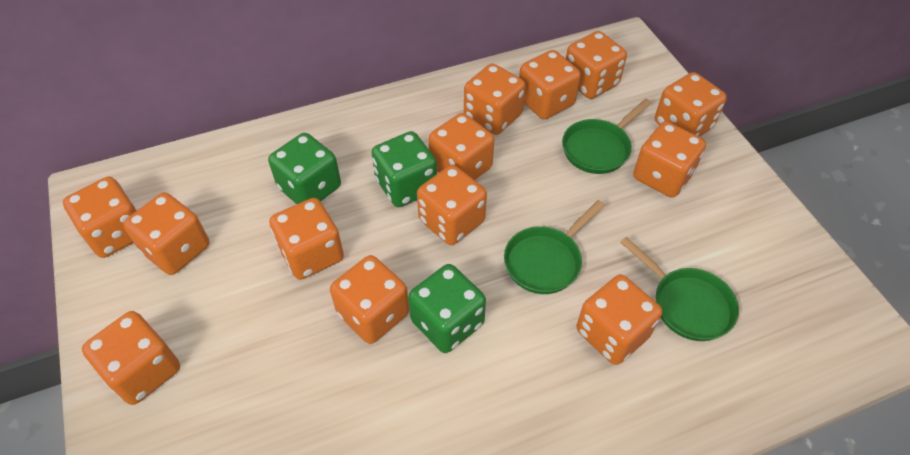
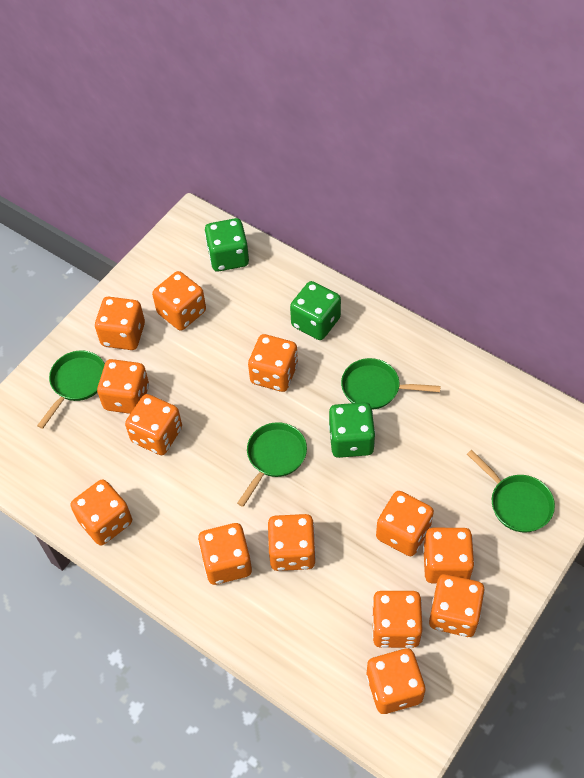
green pan: [504,200,605,294] [562,99,651,174] [620,237,739,341] = 3 -> [37,351,105,429] [237,422,307,507] [341,358,441,410] [467,450,555,533] = 4

